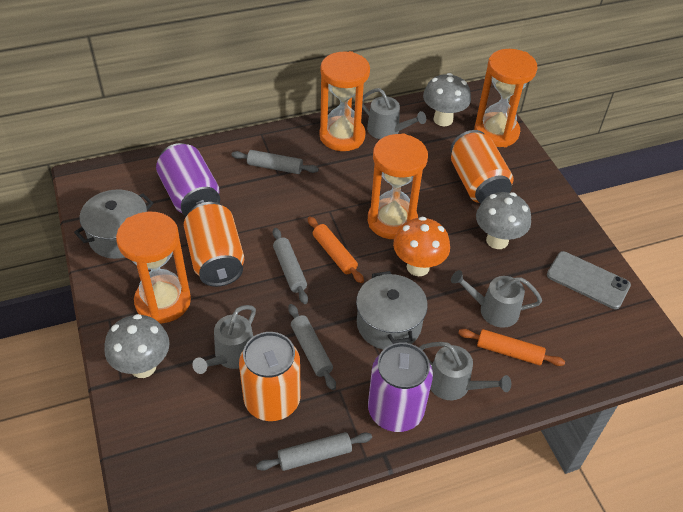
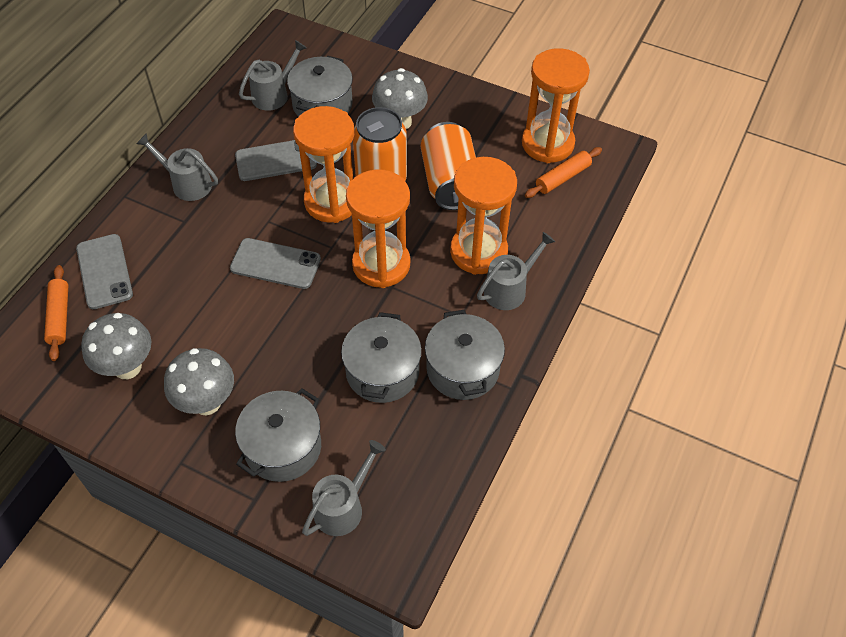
grey phone: [547,251,631,309] = 1 -> [76,234,133,309] [230,238,321,289] [235,140,317,181] = 3
grey pot: [74,190,153,259] [356,271,428,350] = 2 -> [235,388,321,482] [287,56,353,117] [341,312,422,403] [425,310,505,400] = 4
grey rolling pin: [231,150,319,174] [256,432,372,471] [273,228,308,304] [288,304,336,390] = 4 -> none = 0
orange can: [184,202,244,287] [239,332,301,421] [451,130,513,204] = 3 -> [353,107,407,181] [421,122,476,210] = 2
orange mushroom: [393,217,450,276] = 1 -> none = 0
purple can: [156,143,220,217] [368,343,433,432] = 2 -> none = 0

